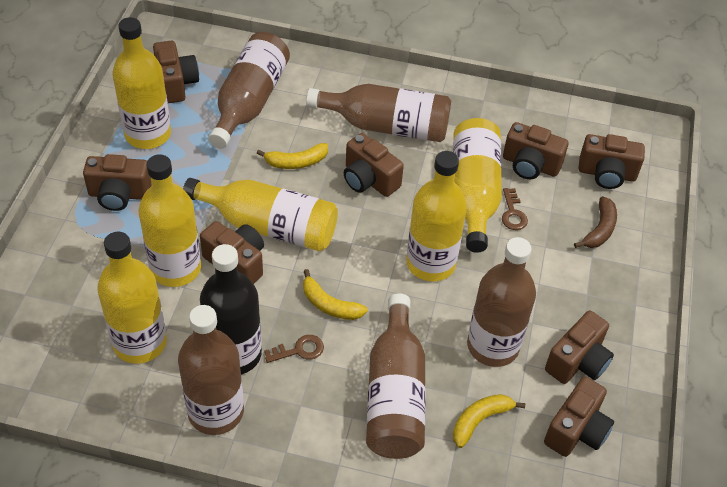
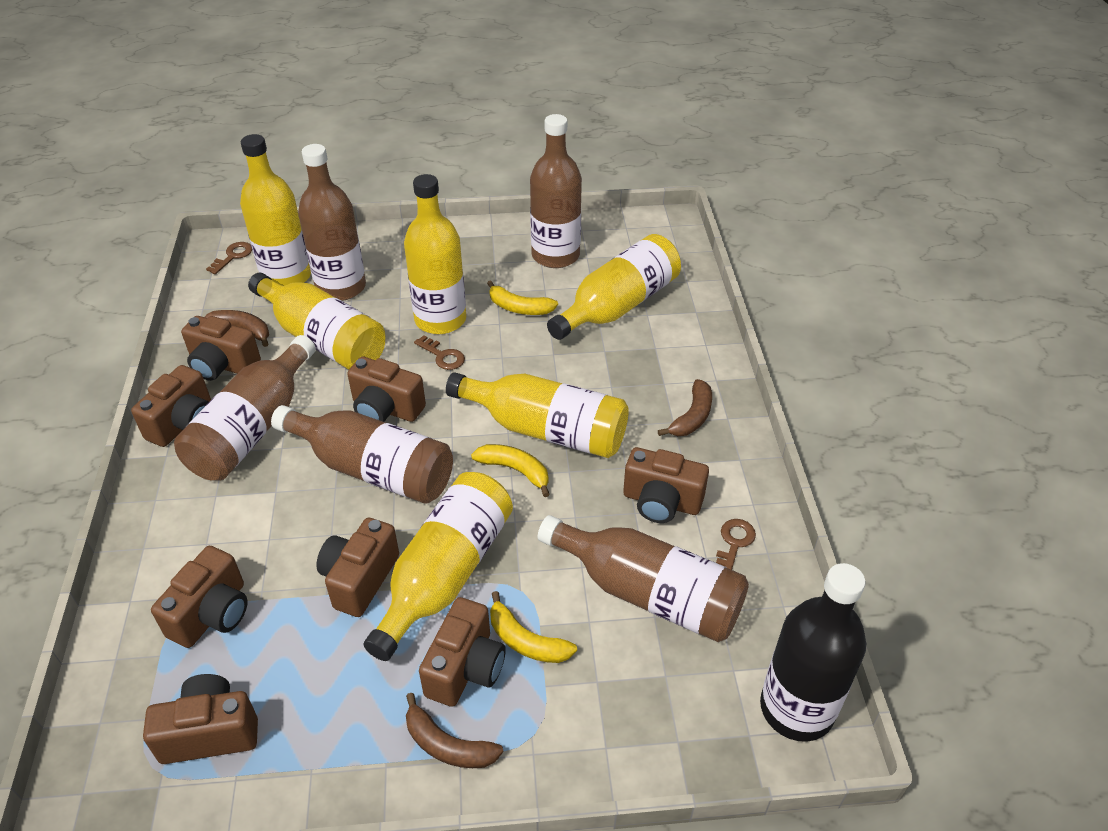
brown banana: [574,196,617,248] = 1 -> [205,310,269,347] [406,693,503,768] [658,379,712,436] = 3
brown key: [264,335,324,363] [502,188,528,230] = 2 -> [206,242,252,274] [414,335,465,370] [716,519,756,570] = 3

